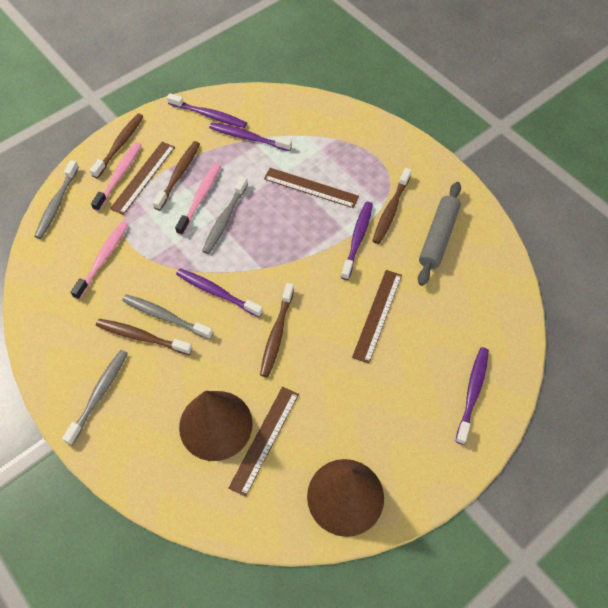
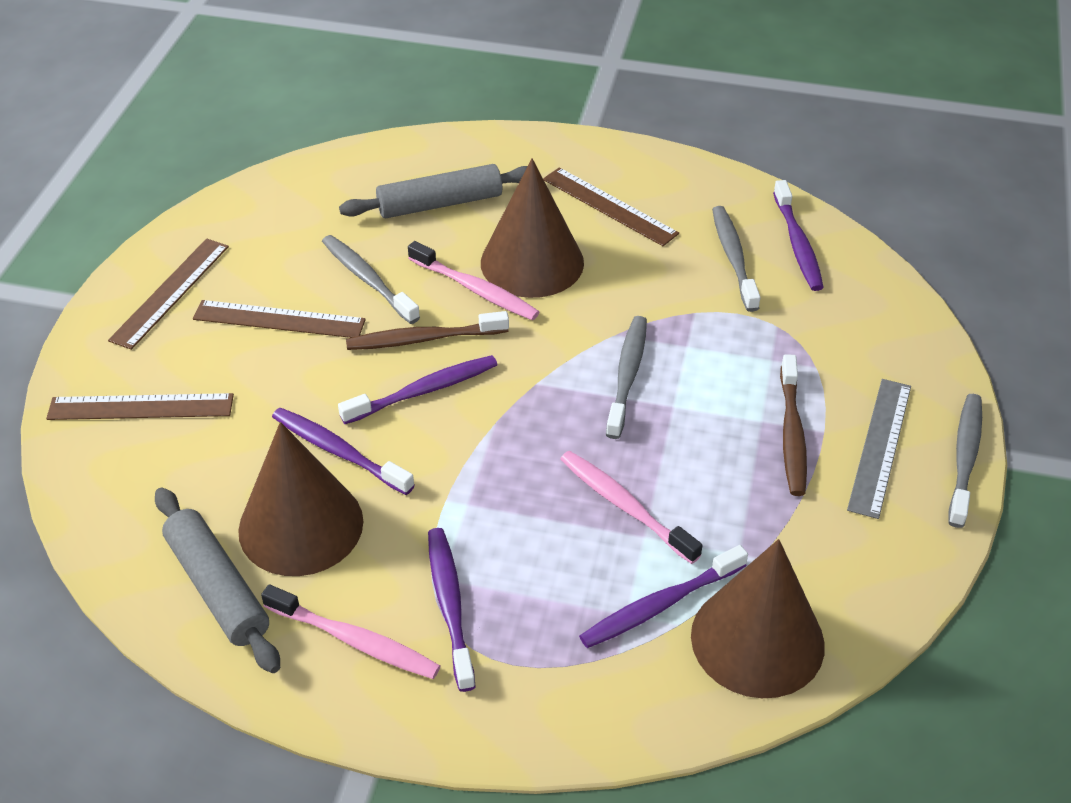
brown cone: [179,391,253,461] [307,459,384,537] = 2 -> [238,422,363,576] [481,158,584,298] [691,539,825,698] = 3
brown toothbrush: [90,114,144,178] [96,319,192,355] [153,141,200,211] [260,283,294,377] [373,168,411,244] = 5 -> [346,311,509,350] [780,354,807,496] = 2
grey rolling pin: [418,182,461,286] = 1 -> [155,488,280,673] [339,164,527,218] = 2
grey ruler: none = 0 -> [847,379,911,519] = 1

